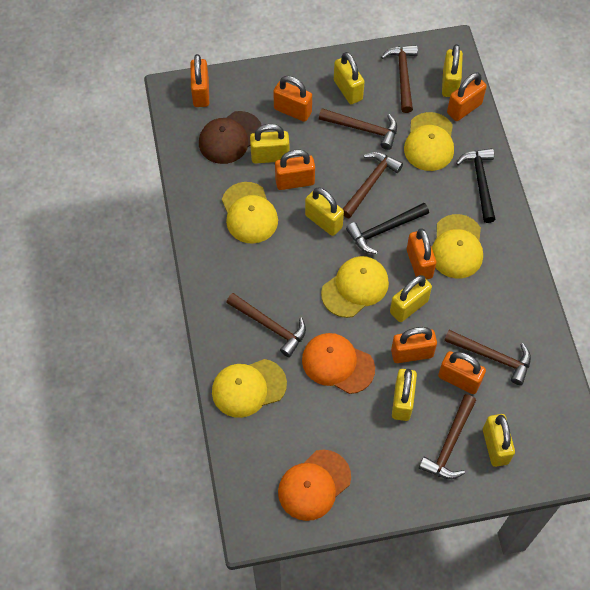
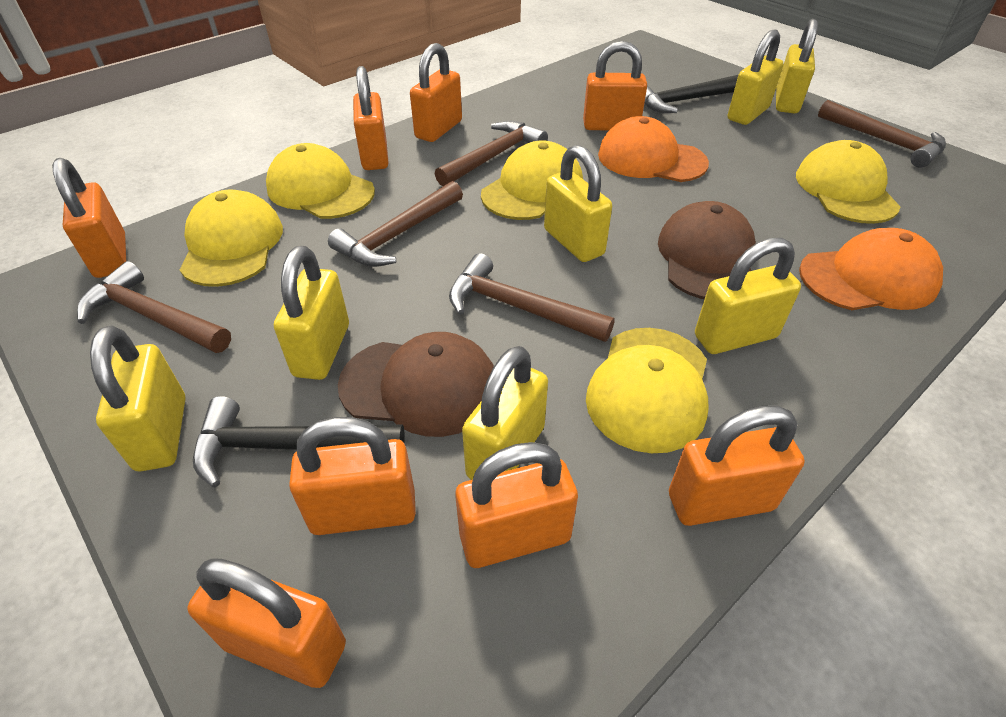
brown cap: [199,111,262,164] = 1 -> [338,332,494,437] [658,201,756,299] = 2
brown hammer: [226,293,306,357] [319,108,397,150] [343,152,403,218] [381,45,418,113] [419,394,476,479] [444,330,531,385] = 6 -> [77,261,231,353] [328,181,463,267] [435,121,548,186] [449,253,615,342] [818,100,946,168] = 5
orange padlock: [190,54,209,107] [273,76,312,122] [275,150,315,190] [391,327,437,363] [407,228,436,280] [438,351,486,394] [447,73,487,121] = 7 -> [52,158,126,278] [187,558,346,688] [289,417,416,535] [353,66,389,170] [410,43,462,142] [455,442,578,568] [583,41,647,131] [669,405,805,526] = 8

